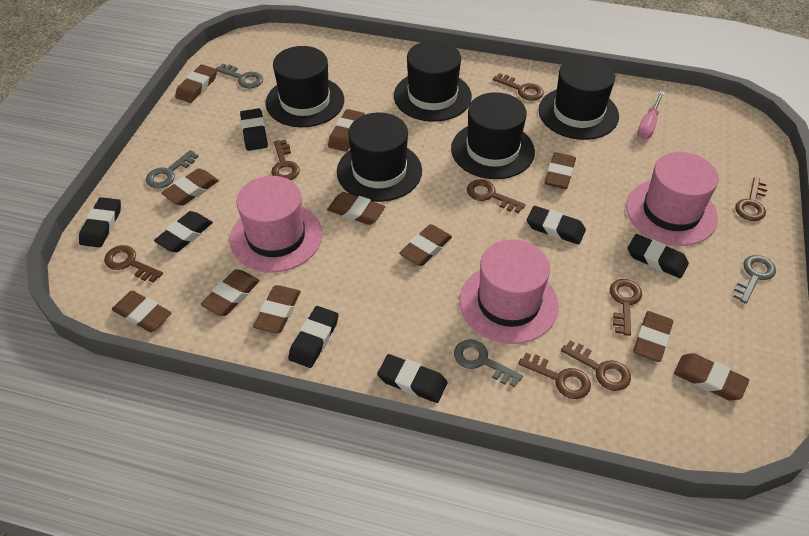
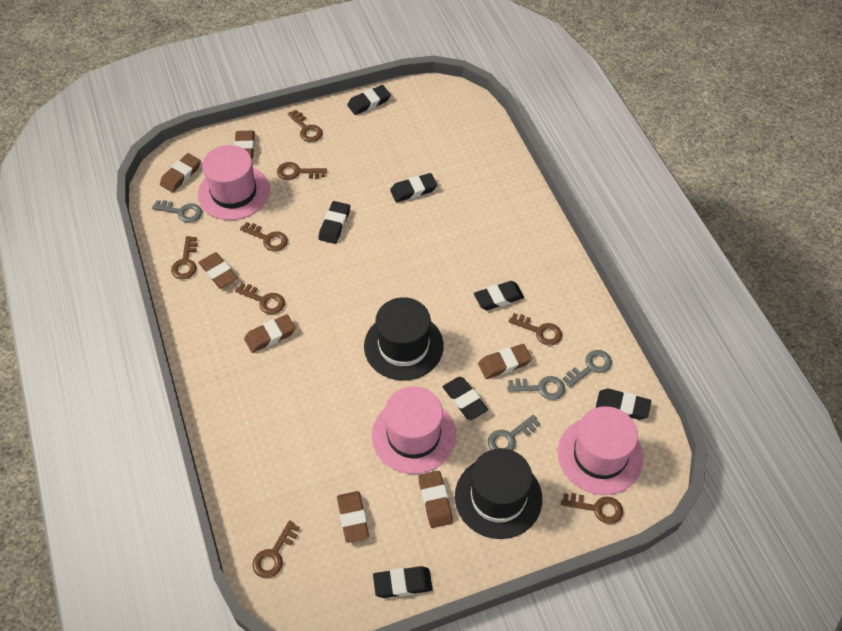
black hat: [265,46,344,127] [337,112,422,202] [394,41,472,122] [451,92,535,179] [539,57,619,140] = 5 -> [364,297,444,380] [455,448,542,539] = 2
brown eraser: [112,290,172,332] [161,168,219,206] [175,65,217,103] [200,269,260,316] [253,285,301,333] [327,192,385,225] [328,109,365,152] [399,224,452,266] [545,152,576,189] [633,311,673,362] [674,353,749,400] = 11 -> [160,153,201,193] [199,252,238,288] [234,131,255,159] [244,314,296,353] [337,491,369,543] [418,471,453,528] [478,344,532,379] = 7
pink screwdriver: [637,91,664,140] = 1 -> none = 0

